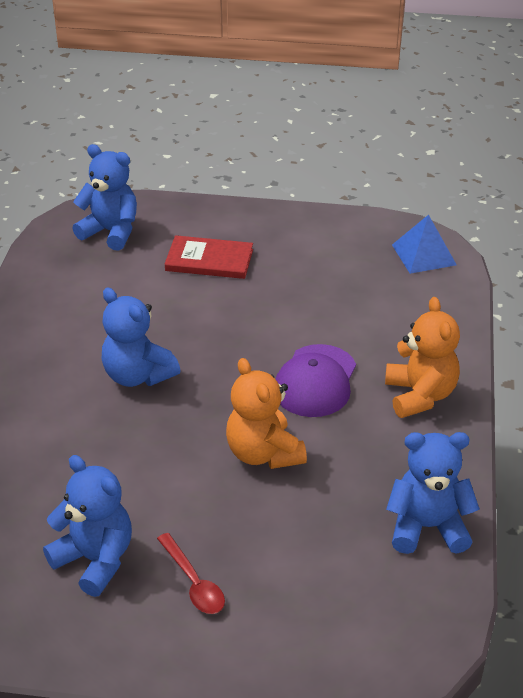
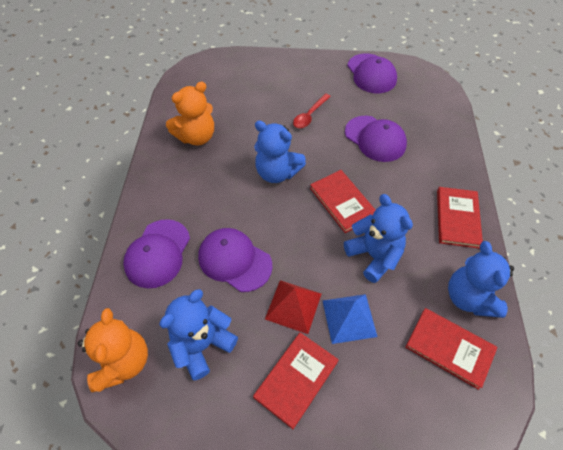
purple cap: [276,344,356,417] = 1 -> [123,219,190,288] [198,228,273,292] [345,116,407,162] [347,53,397,93] = 4
red book: [165,235,253,279] = 1 -> [253,332,339,429] [310,170,375,233] [405,308,497,390] [437,187,483,249] = 4
red pyramid: none = 0 -> [265,280,321,334] = 1

